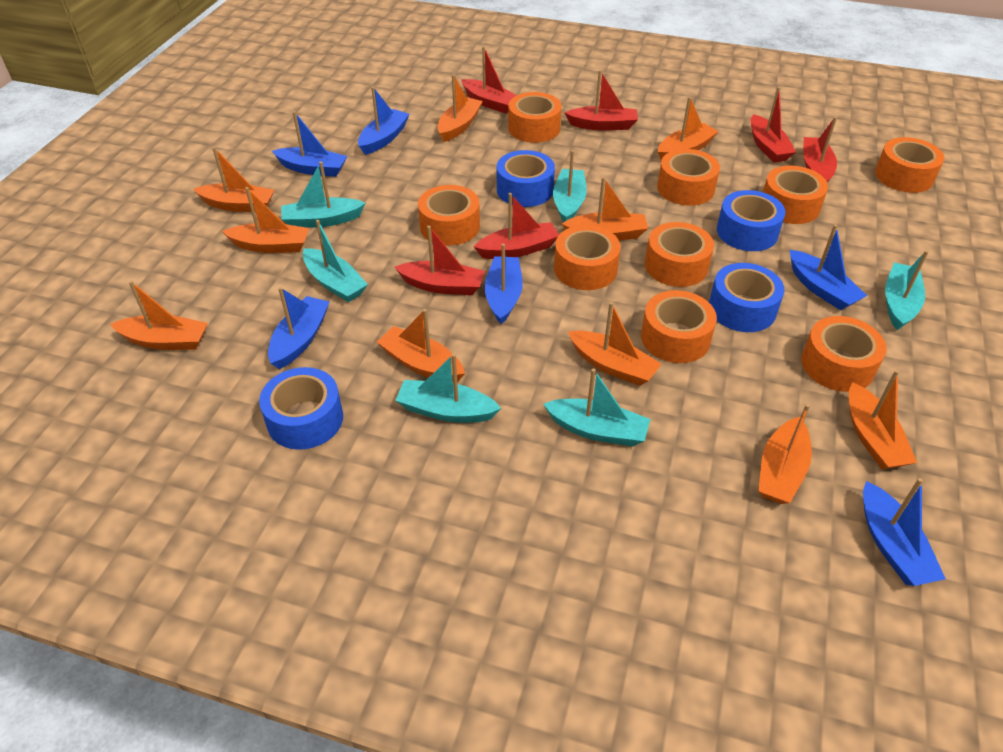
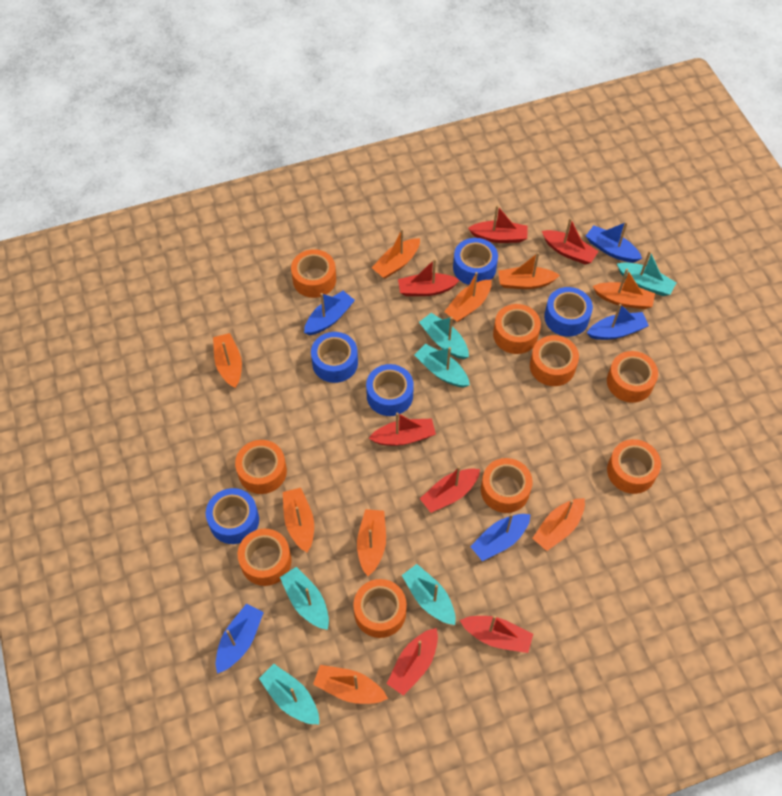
blue boat: [268,287,329,369] [272,111,348,177] [358,87,410,155] [485,243,523,324] [790,224,867,310] [863,478,946,586] = 6 -> [216,603,264,674] [304,291,355,335] [470,514,531,561] [586,222,642,262] [587,304,649,340] = 5
blue tape: [259,367,343,450] [497,150,555,207] [709,263,784,332] [717,190,786,251] = 4 -> [206,488,259,544] [311,332,358,383] [366,364,414,416] [453,238,498,285] [544,287,593,337] = 5
orange boat: [110,281,208,350] [193,147,275,212] [222,187,309,253] [377,309,465,382] [438,74,483,142] [562,177,648,241] [568,302,661,386] [658,97,719,160] [758,404,812,504] [849,370,917,469] = 10 -> [213,333,242,388] [283,488,314,552] [313,665,388,704] [357,509,386,576] [372,229,420,279] [444,272,492,322] [498,252,560,289] [532,498,585,551] [593,269,655,309] = 9
red boat: [395,226,485,295] [461,46,517,114] [474,193,559,259] [564,70,638,130] [751,87,796,163] [803,117,837,182] = 6 -> [369,412,436,446] [387,628,438,696] [398,259,460,296] [420,466,480,513] [460,616,533,653] [468,205,528,243] [542,218,599,265] = 7

